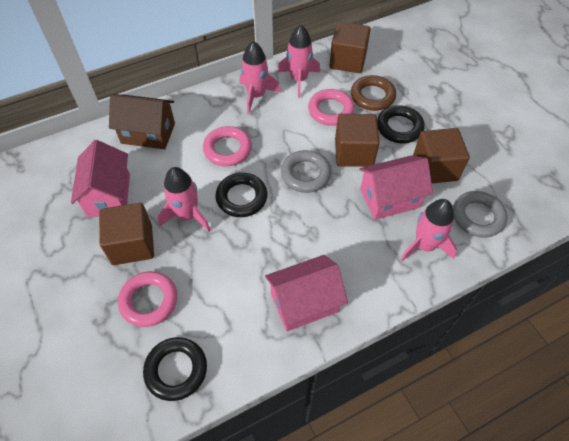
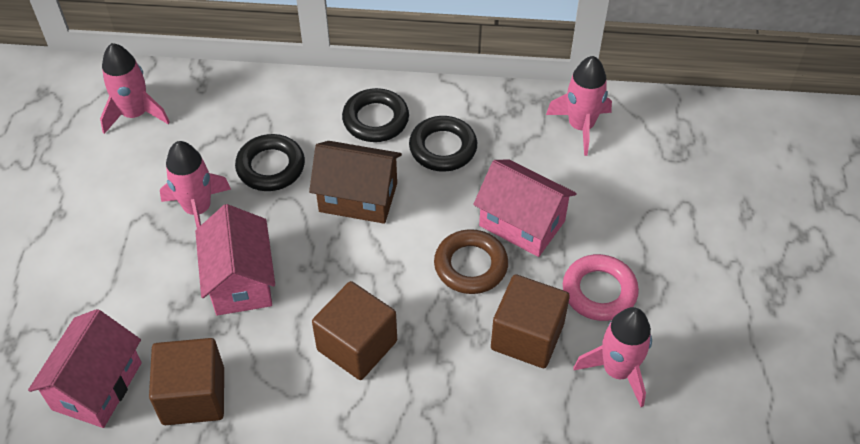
brown cube: [99,203,154,265] [329,22,371,73] [335,114,380,167] [413,128,470,183] = 4 -> [149,338,224,425] [312,281,397,380] [491,274,570,368] = 3
grey ring: [281,150,331,193] [453,191,507,238] = 2 -> none = 0
pink ring: [118,271,177,327] [203,126,252,166] [308,89,355,126] = 3 -> [563,254,639,321] = 1

